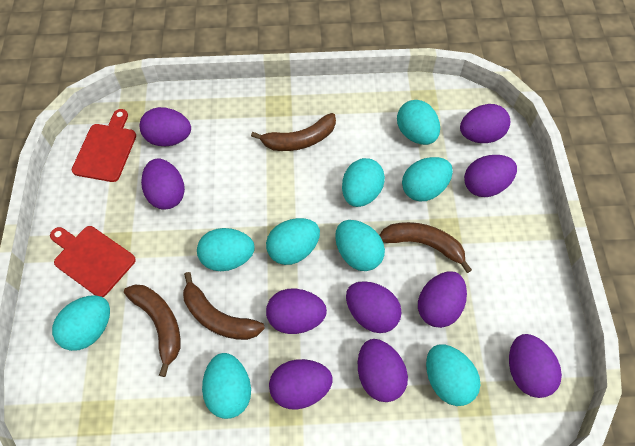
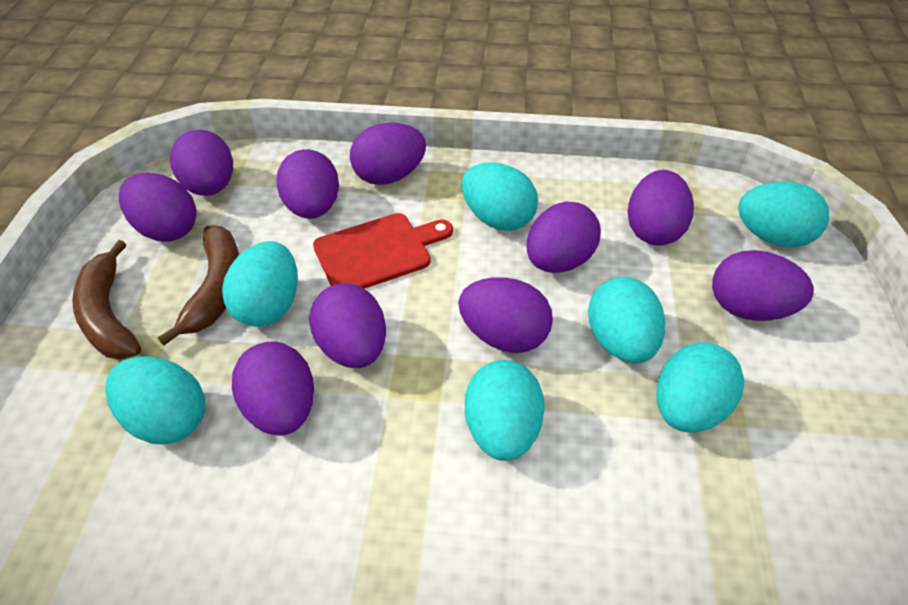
brown banana: [124,285,181,377] [183,272,265,340] [251,113,336,151] [379,222,472,273] = 4 -> [72,240,141,360] [158,225,239,346] = 2
red cutting board: [50,226,136,297] [72,109,136,182] = 2 -> [313,213,453,289] = 1
turquoise egg: [52,295,110,351] [197,228,255,271] [202,353,251,419] [266,218,320,265] [335,220,385,271] [342,158,385,207] [397,100,440,145] [402,157,453,201] [426,344,481,406] = 9 -> [105,356,205,444] [222,241,298,327] [461,162,538,231] [465,360,545,461] [588,277,665,364] [657,342,744,433] [738,182,829,247] = 7

